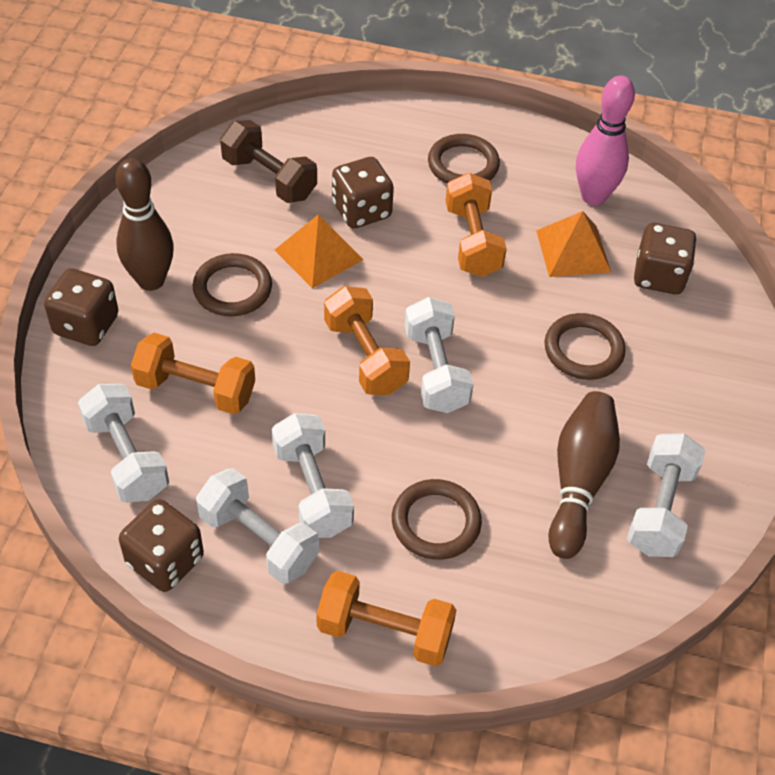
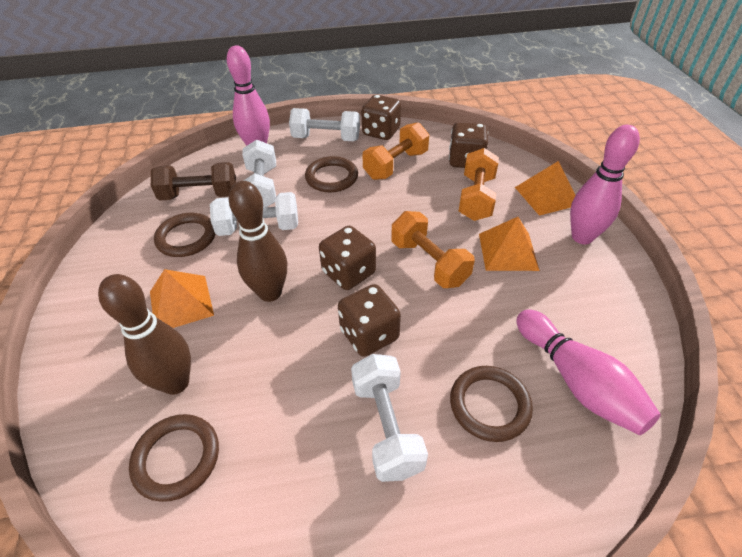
orange dumbbell: [131,333,255,414] [317,571,456,666] [324,286,410,395] [446,173,507,277] = 4 -> [363,122,429,180] [391,211,475,288] [459,148,499,221] = 3
orange pyramid: [275,214,363,289] [536,211,611,277] = 2 -> [150,269,214,328] [479,217,540,271] [515,161,575,216] = 3
pink bowling pin: [576,75,635,206] = 1 -> [227,46,270,146] [516,309,661,435] [570,125,640,244] = 3
white dumbbell: [78,384,169,503] [196,468,319,584] [272,413,354,538] [405,297,473,413] [627,433,706,557] = 5 -> [210,192,298,236] [242,139,276,208] [289,108,360,141] [351,354,428,482] = 4

